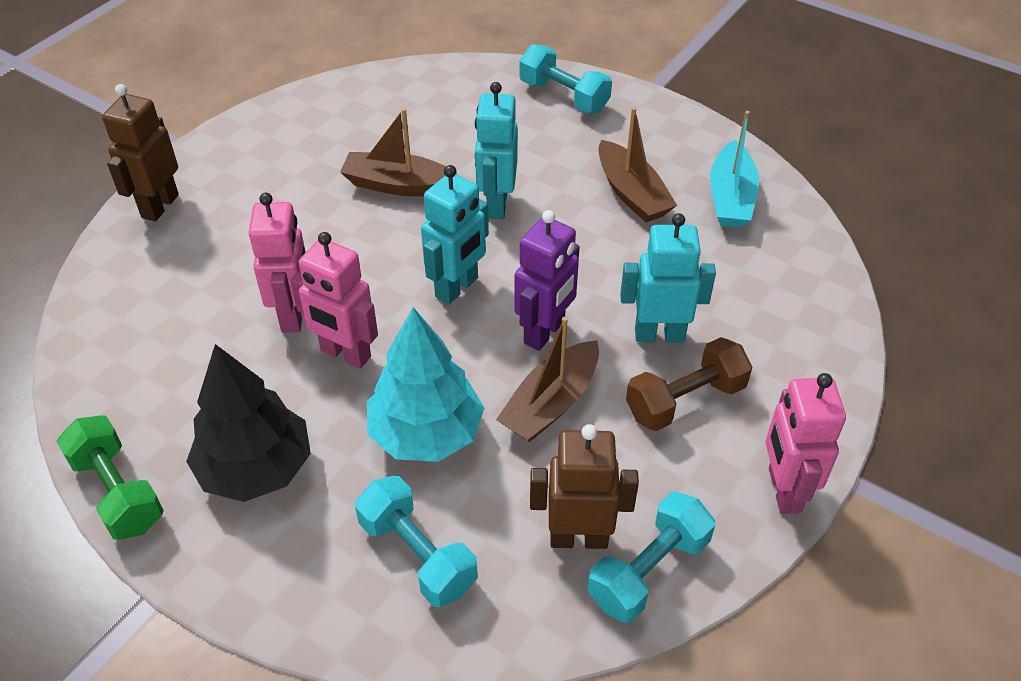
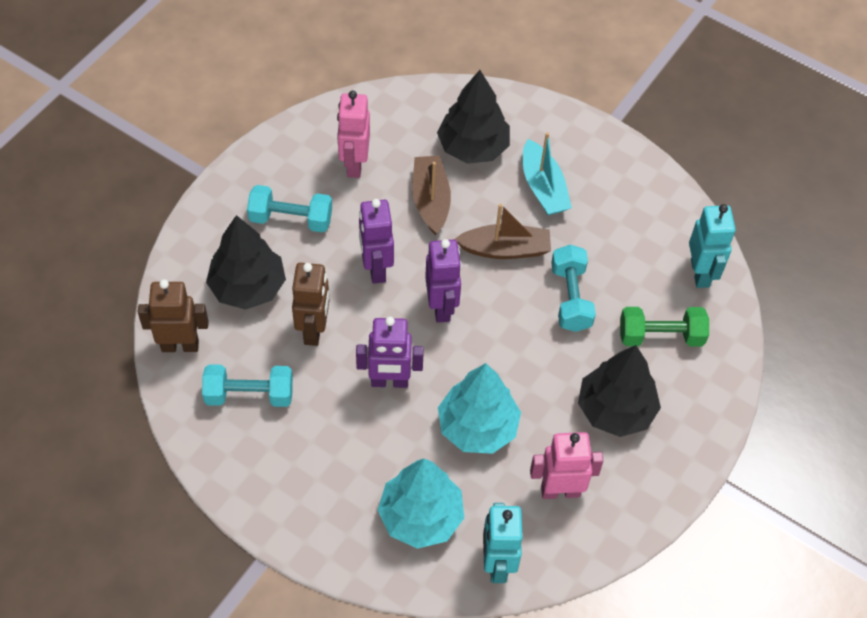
black tree: [186,344,311,502] = 1 -> [206,215,286,310] [437,70,510,164] [578,345,661,437] = 3
brown boat: [340,108,458,196] [496,317,599,442] [598,107,677,222] = 3 -> [412,156,451,235] [454,204,551,259] = 2
brown dumbbell: [626,337,752,431] = 1 -> none = 0
pink robot: [248,193,306,333] [291,232,378,369] [765,373,846,514] = 3 -> [337,91,370,178] [530,432,604,499] = 2
purple robot: [514,210,580,351] = 1 -> [356,317,424,388] [359,199,394,284] [425,239,462,323] = 3
turquoise robot: [421,165,489,304] [475,82,518,219] [620,213,716,343] = 3 -> [483,503,523,583] [689,204,736,288] = 2
turquoise tree: [367,307,484,462] = 1 -> [378,458,464,549] [438,363,521,454] = 2

